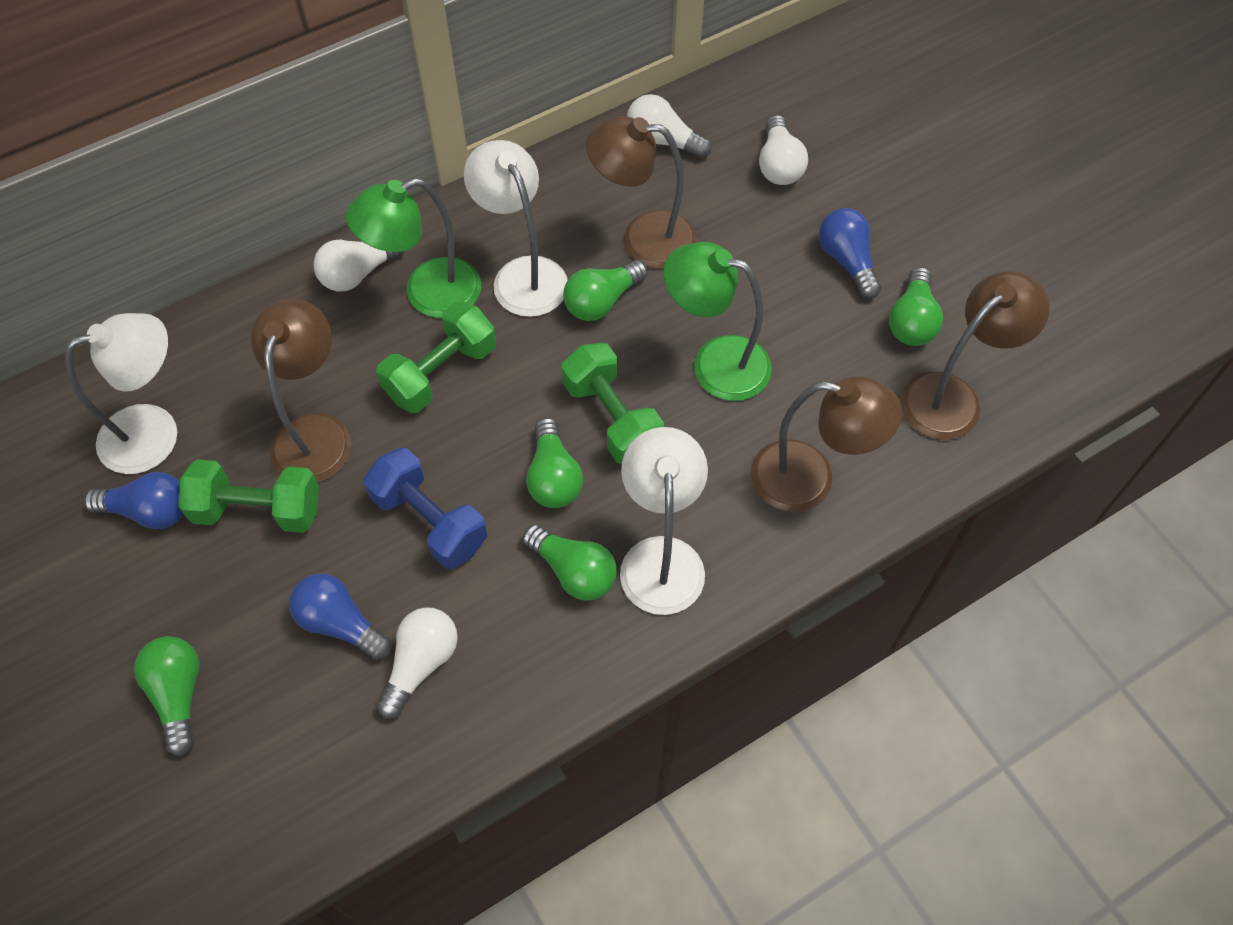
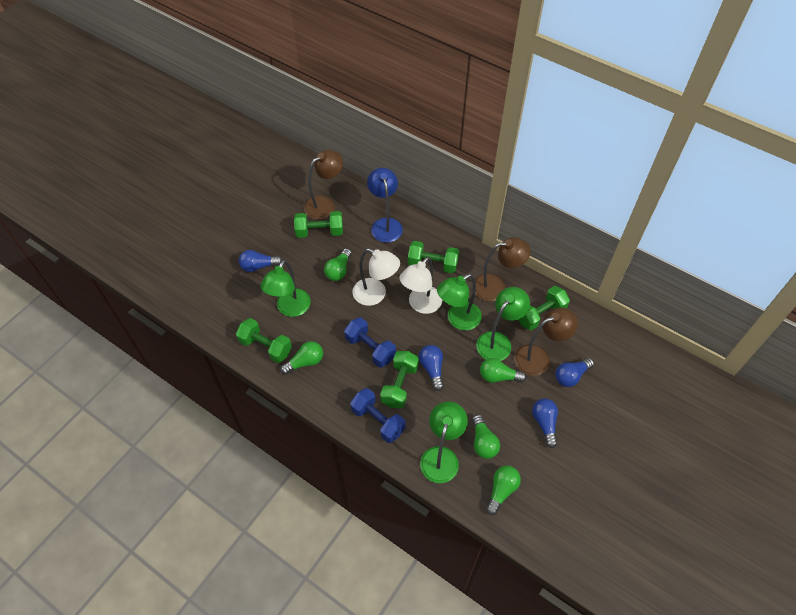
blue dumbbell: [364,448,487,569] = 1 -> [344,318,396,367] [350,388,406,443] = 2
blue lamp: none = 0 -> [367,168,403,243] = 1
blue light bulb: [84,472,184,529] [289,573,392,660] [819,208,881,299] = 3 -> [239,250,283,272] [419,345,444,391] [532,398,558,448] [555,358,594,387] = 4
brown lamp: [251,299,351,483] [586,116,697,269] [751,376,902,512] [900,271,1049,440] = 4 -> [304,150,343,220] [472,237,531,301] [514,308,578,376] = 3
green dumbbell: [178,459,319,533] [376,301,496,413] [561,343,664,464] = 3 -> [236,318,292,363] [294,211,343,238] [380,351,419,408] [408,241,459,273] [518,286,570,331] = 5
green lamp: [346,178,481,318] [664,242,772,401] = 2 -> [260,260,311,317] [420,402,468,483] [437,274,482,330] [476,287,530,361] = 4
white lamp: [65,313,177,474] [464,140,568,317] [620,427,708,615] = 3 -> [352,248,400,306] [399,257,443,314] = 2
white light bulb: [313,239,405,291] [377,607,458,719] [627,94,712,159] [759,115,808,185] = 4 -> none = 0

